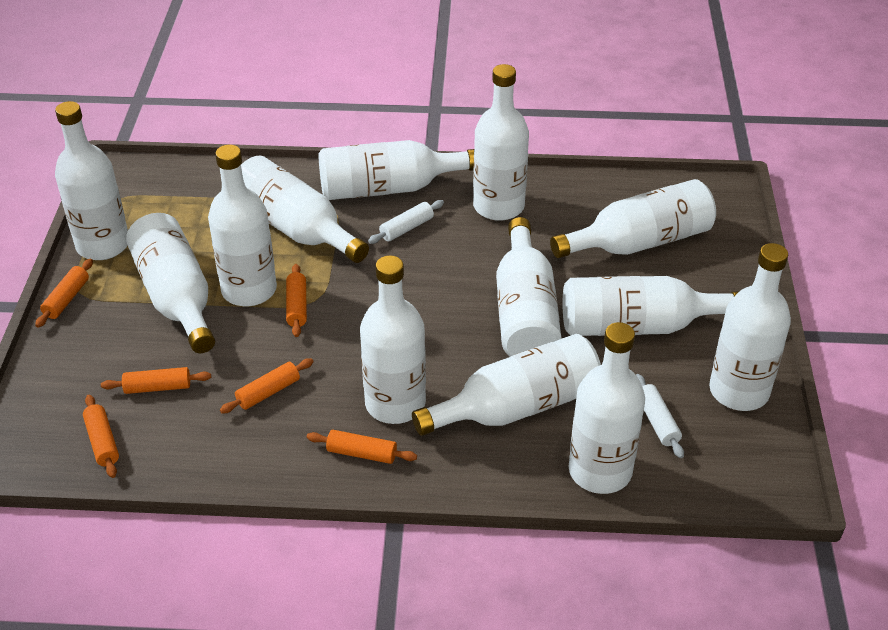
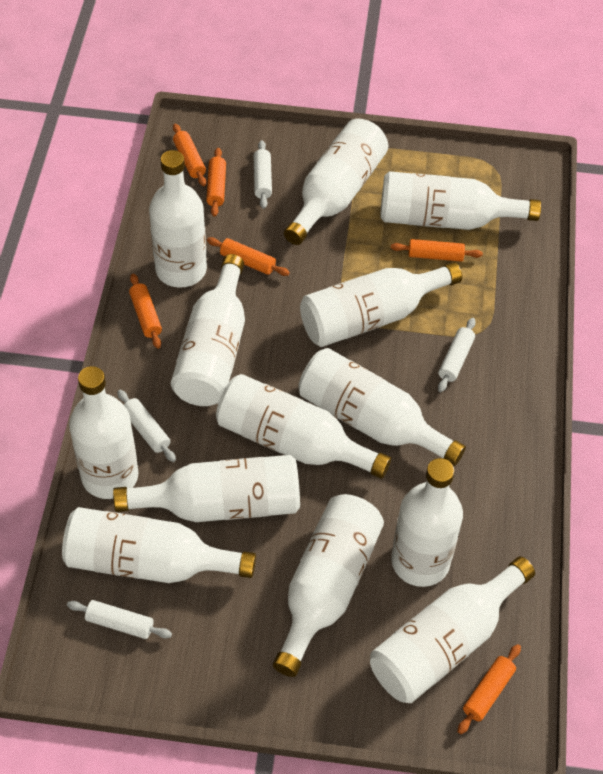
white rolling pin: [368,200,444,244] [636,374,684,458] = 2 -> [67,600,172,639] [117,390,176,462] [254,140,272,209] [438,318,476,392] = 4

